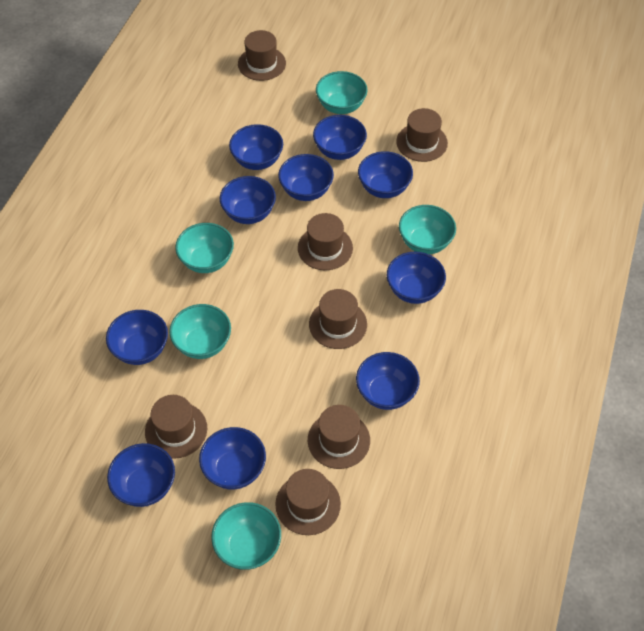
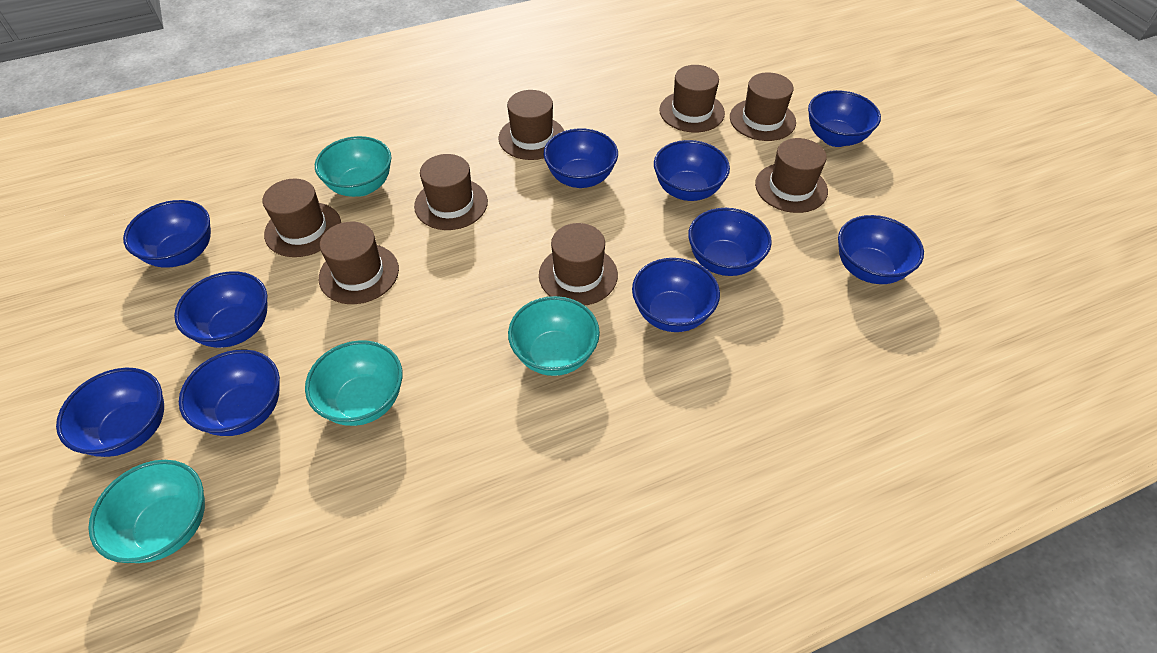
brown hat: [145,395,207,459] [238,30,286,81] [275,469,341,535] [298,213,353,270] [308,405,370,469] [309,289,367,349] [396,108,448,162] = 7 -> [263,179,341,257] [319,222,399,304] [414,154,488,230] [499,90,564,160] [539,223,618,305] [659,65,725,132] [730,72,796,141] [755,138,828,213] = 8
turquoise bowl: [169,304,231,359] [175,223,234,273] [211,502,281,570] [316,71,368,114] [399,205,456,254] = 5 -> [88,460,205,563] [305,340,403,426] [315,136,391,197] [508,296,600,376] = 4

